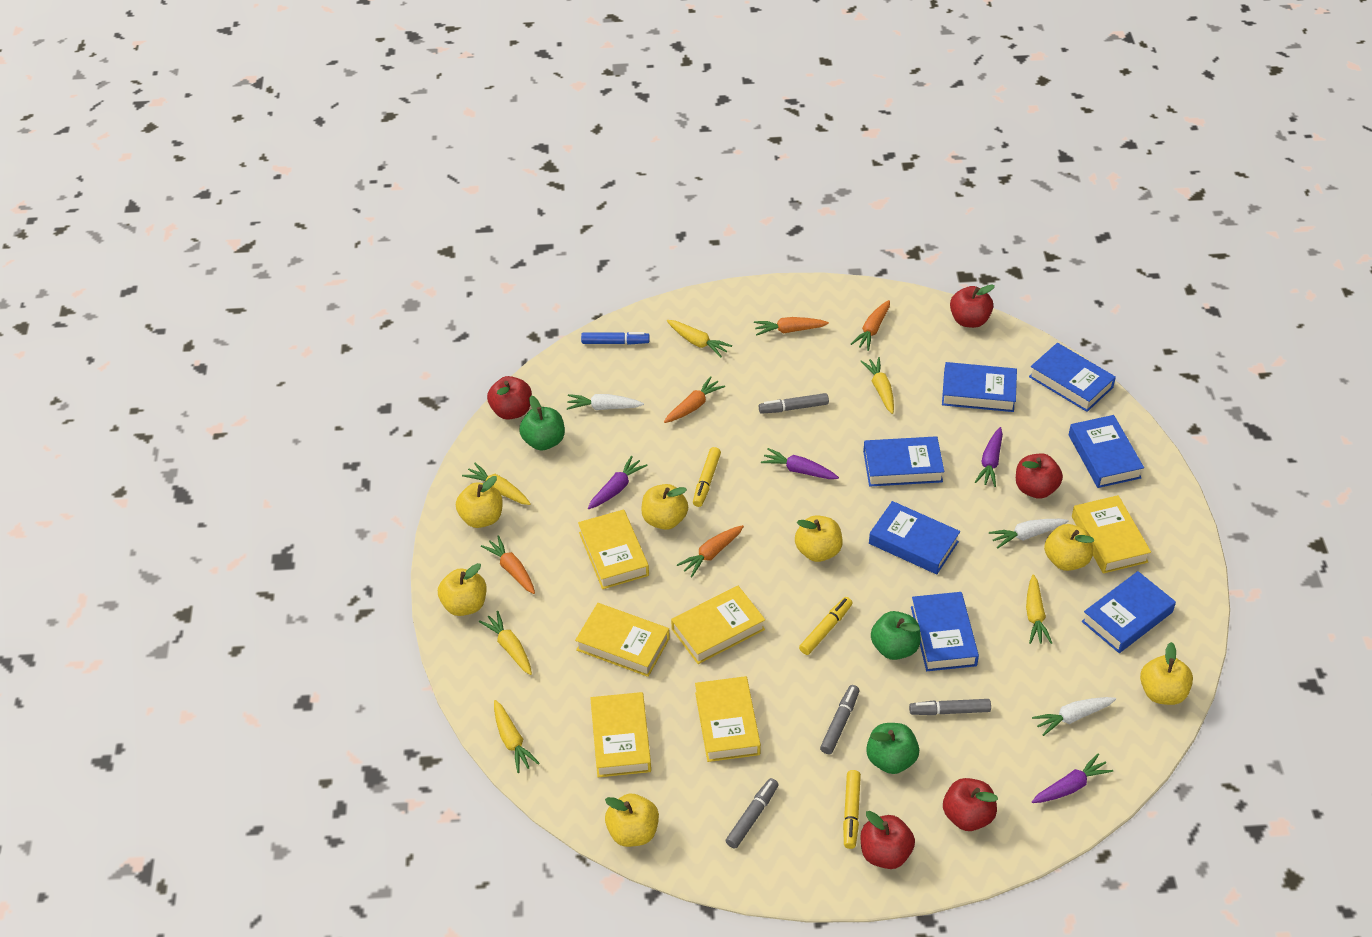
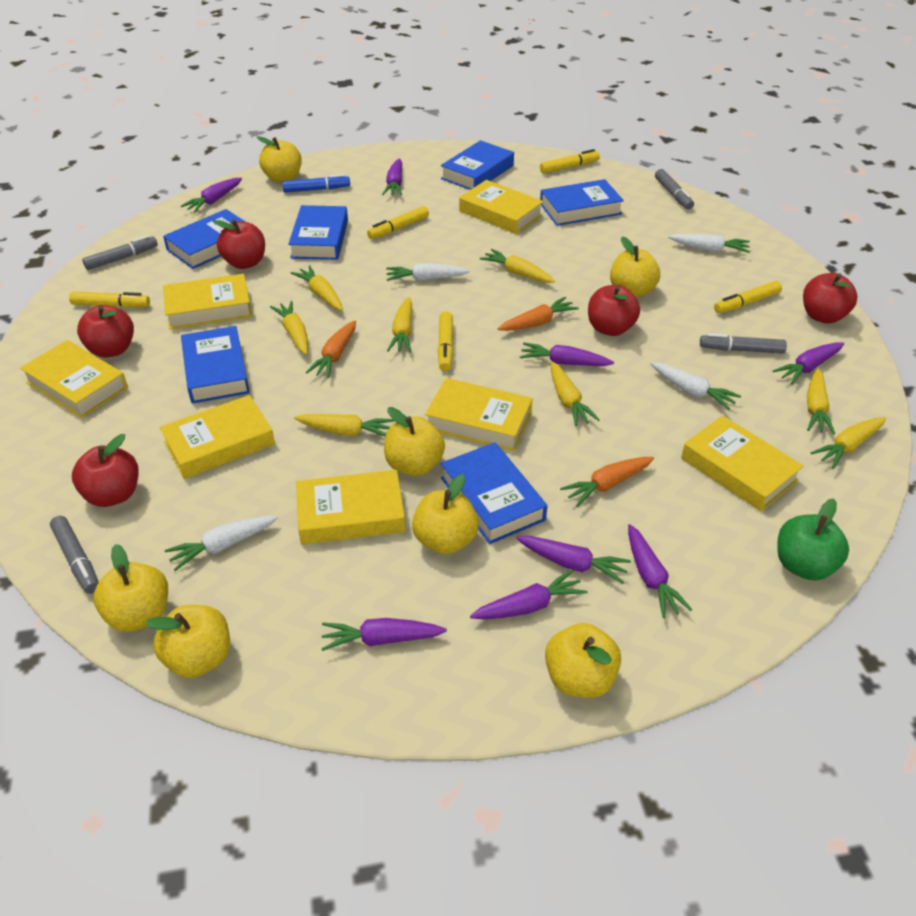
blue book: [863,436,944,486] [869,501,960,574] [911,592,979,671] [942,362,1017,412] [1029,343,1116,412] [1069,415,1144,488] [1082,571,1176,653] = 7 -> [163,209,246,269] [181,326,250,404] [288,205,348,260] [441,140,514,190] [441,442,547,544] [540,179,624,226] = 6
green apple: [519,396,565,451] [866,723,919,774] [871,611,921,660] = 3 -> [777,498,849,581] = 1
orange carrot: [481,535,535,594] [664,376,725,423] [677,525,744,577] [754,317,829,336] [851,300,890,351] = 5 -> [306,321,356,378] [498,297,579,331] [560,457,654,507] = 3
purple carrot: [588,456,648,509] [761,448,839,479] [975,427,1003,487] [1032,754,1113,803] = 4 -> [181,178,242,212] [321,618,447,651] [382,159,402,195] [470,569,587,619] [516,536,631,584] [520,342,614,366] [628,524,692,618] [773,342,844,384] = 8
white carrot: [567,394,644,410] [989,519,1069,549] [1032,697,1116,736] = 3 -> [164,516,278,571] [386,263,470,281] [650,362,741,410] [668,234,750,253] = 4
yellow book: [575,603,670,677] [578,509,649,589] [590,692,651,777] [671,586,765,664] [695,676,761,762] [1072,495,1151,574] = 6 -> [20,340,128,418] [160,395,275,479] [163,274,252,329] [296,470,405,545] [425,378,533,451] [459,180,543,234] [681,416,804,511] = 7
yellow carrot: [462,463,531,505] [479,611,532,675] [494,700,540,773] [667,320,732,357] [860,357,894,414] [1026,574,1052,644] = 6 -> [270,301,308,355] [291,265,343,311] [294,414,394,436] [387,297,412,352] [480,249,555,283] [551,361,600,426] [807,368,835,435] [811,417,886,469] = 8
yellow marker: [693,447,721,507] [799,597,852,655] [843,770,861,849] = 3 -> [69,292,150,308] [367,206,429,239] [438,311,453,371] [540,149,600,174] [714,281,782,313] = 5

